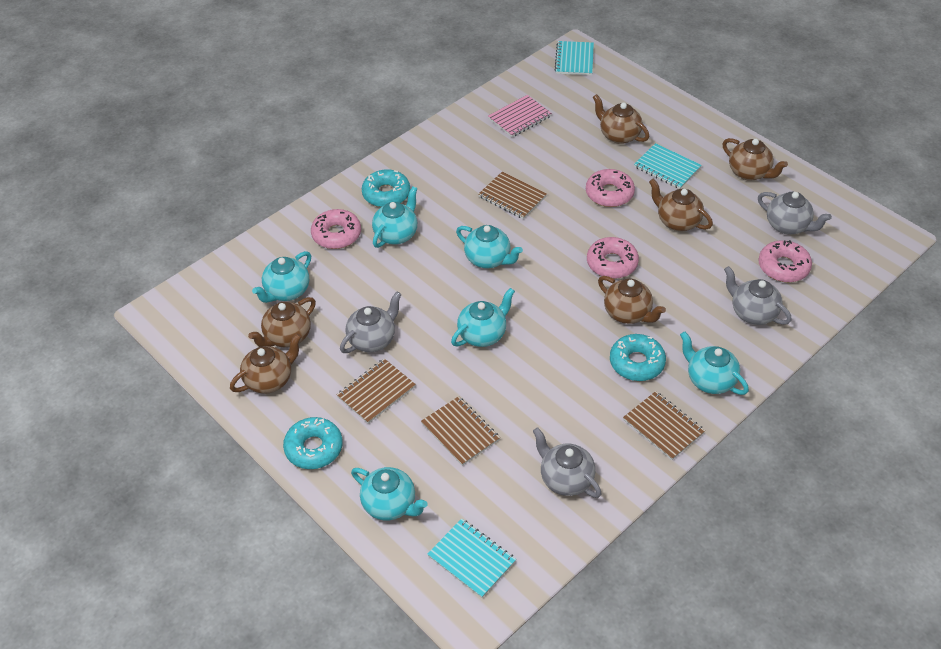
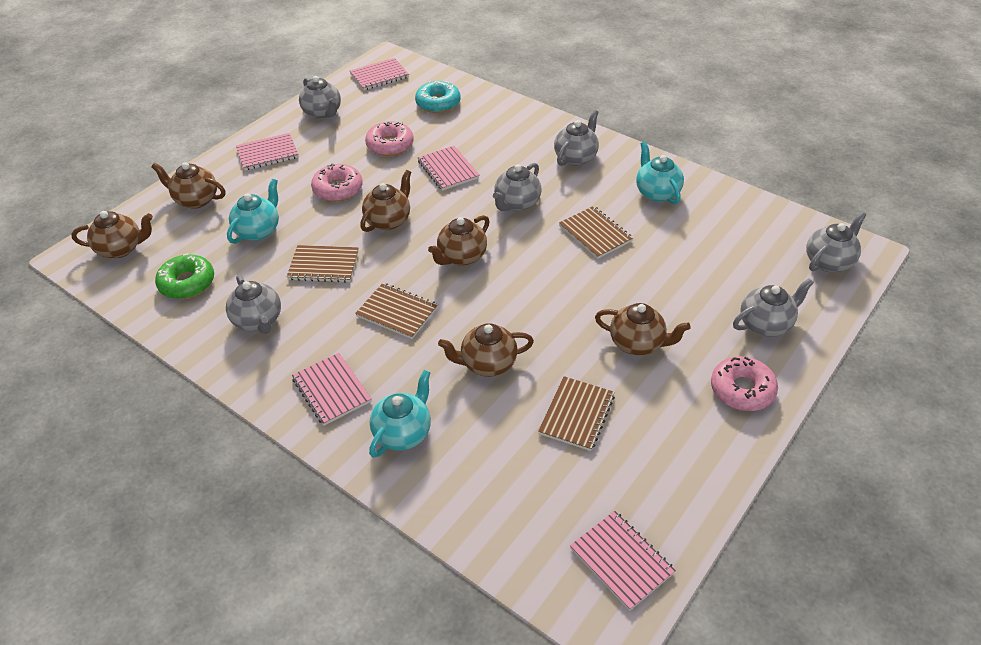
green donut: none = 0 -> [155,253,214,299] = 1
grey teapot: [340,292,402,353] [533,427,602,498] [724,266,792,325] [758,192,832,234] = 4 -> [226,275,281,334] [299,76,341,119] [493,163,541,211] [554,110,599,166] [733,278,814,337] [806,212,866,272] = 6
pink donut: [311,209,361,249] [586,169,635,207] [587,237,639,279] [758,240,812,282] = 4 -> [311,163,363,202] [365,121,414,156] [711,356,778,411] = 3
pink notebook: [488,95,552,137] = 1 -> [236,133,299,171] [292,353,372,426] [350,58,409,90] [418,146,479,191] [570,511,676,611] = 5
turquoise donut: [283,417,343,469] [362,169,410,207] [610,334,666,381] = 3 -> [415,81,461,113] = 1
turquoise notebook: [427,519,516,598] [554,41,594,75] [634,143,702,189] = 3 -> none = 0
turquoise teapot: [252,251,311,303] [351,467,428,521] [372,186,418,248] [451,288,515,347] [456,225,523,268] [680,331,749,395] = 6 -> [227,179,279,244] [369,370,431,458] [636,142,684,205] = 3

